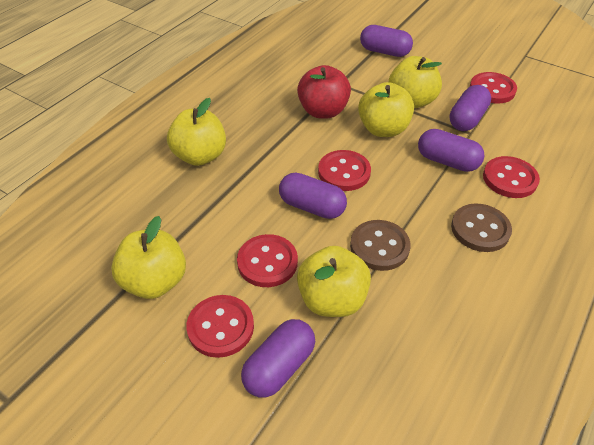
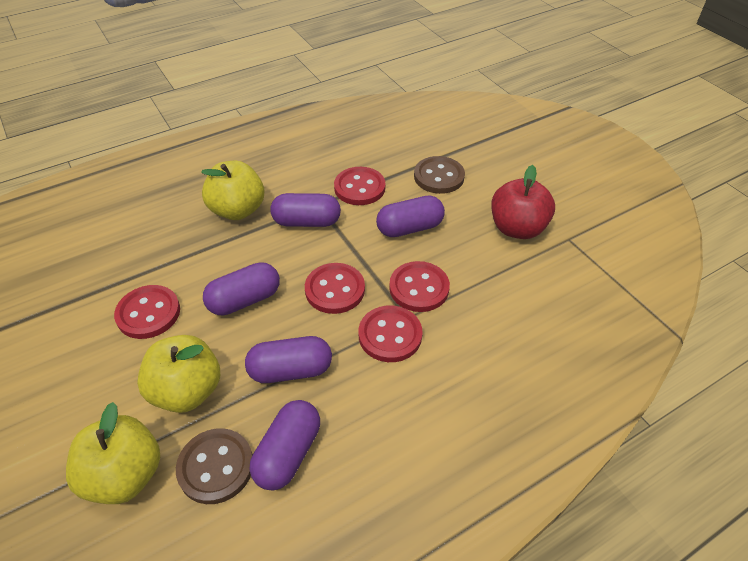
yellow apple: [111,216,186,299] [167,98,226,166] [297,246,371,317] [358,82,414,137] [389,56,442,108] = 5 -> [66,402,160,504] [137,335,220,413] [201,161,264,220] = 3

